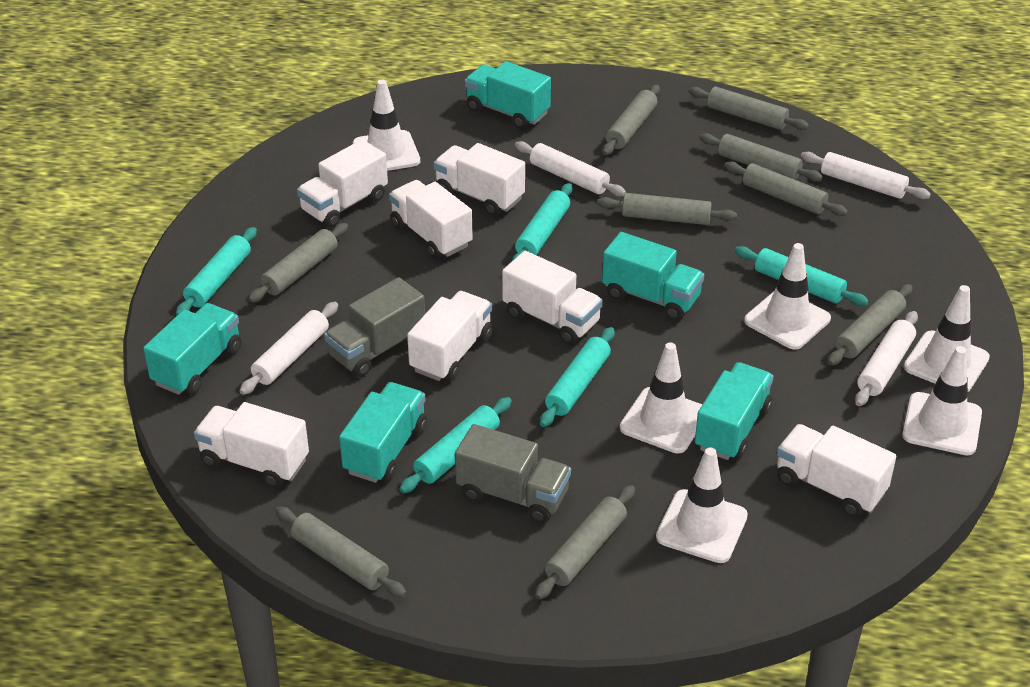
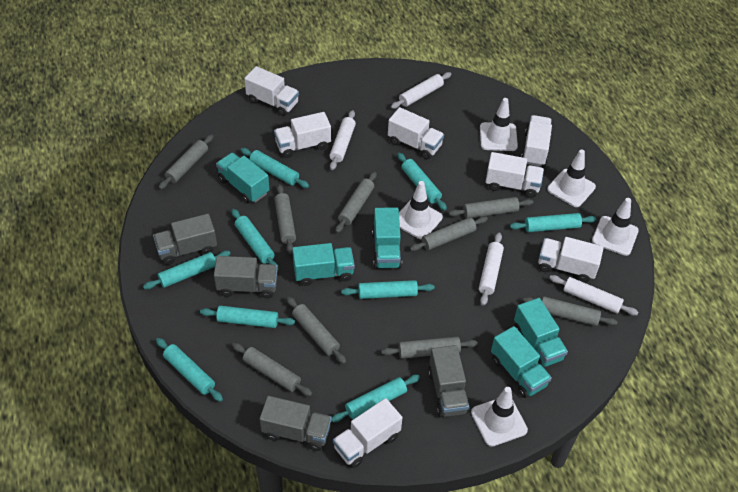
grey truck: [324,277,425,377] [455,424,571,523] = 2 -> [153,214,217,265] [214,256,278,299] [260,396,332,451] [428,345,469,417] = 4
turquoise rolling pin: [176,227,257,316] [400,397,512,493] [512,183,573,261] [540,327,615,427] [735,246,869,306] = 5 -> [143,251,231,289] [156,338,223,402] [200,306,295,328] [231,209,279,271] [240,148,309,188] [332,375,420,422] [341,280,435,299] [397,153,447,211] [510,213,596,232] = 9
white traffic cone: [353,79,420,171] [620,342,702,453] [656,448,748,563] [744,243,831,350] [902,346,982,455] [904,285,990,392] = 6 -> [399,181,443,240] [471,387,528,447] [480,98,518,151] [547,149,596,207] [592,198,639,256] = 5

